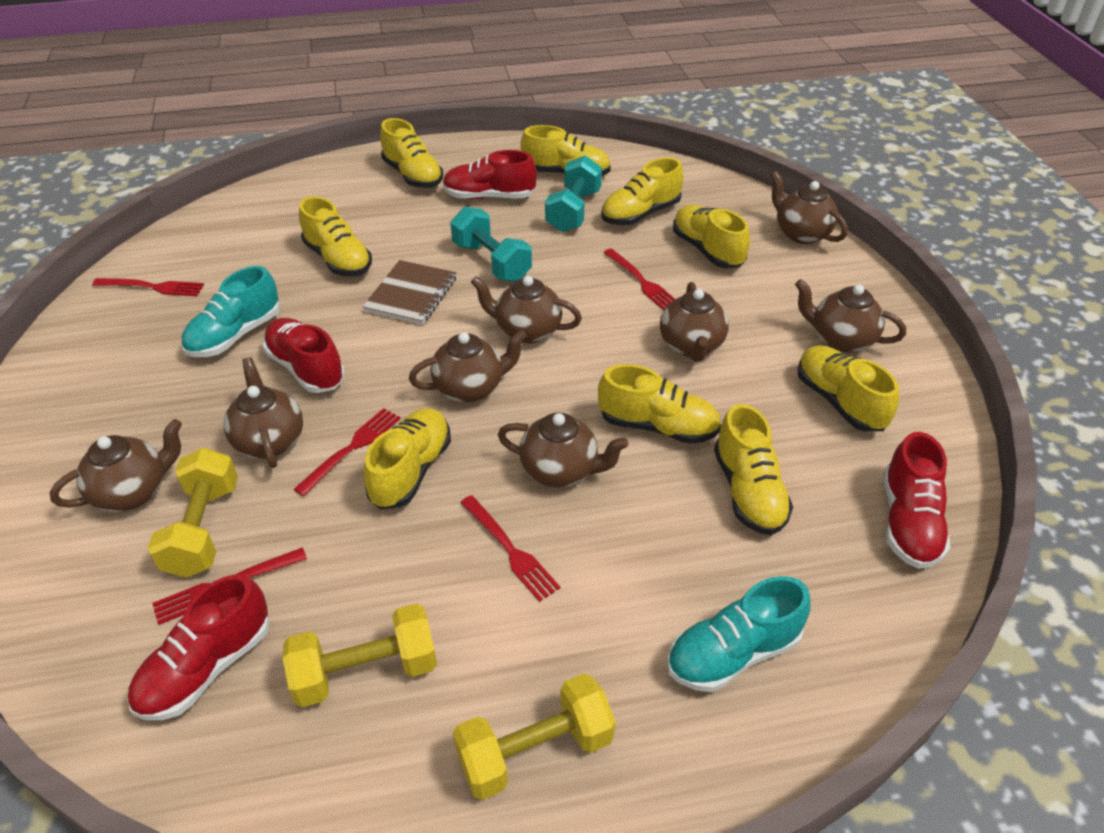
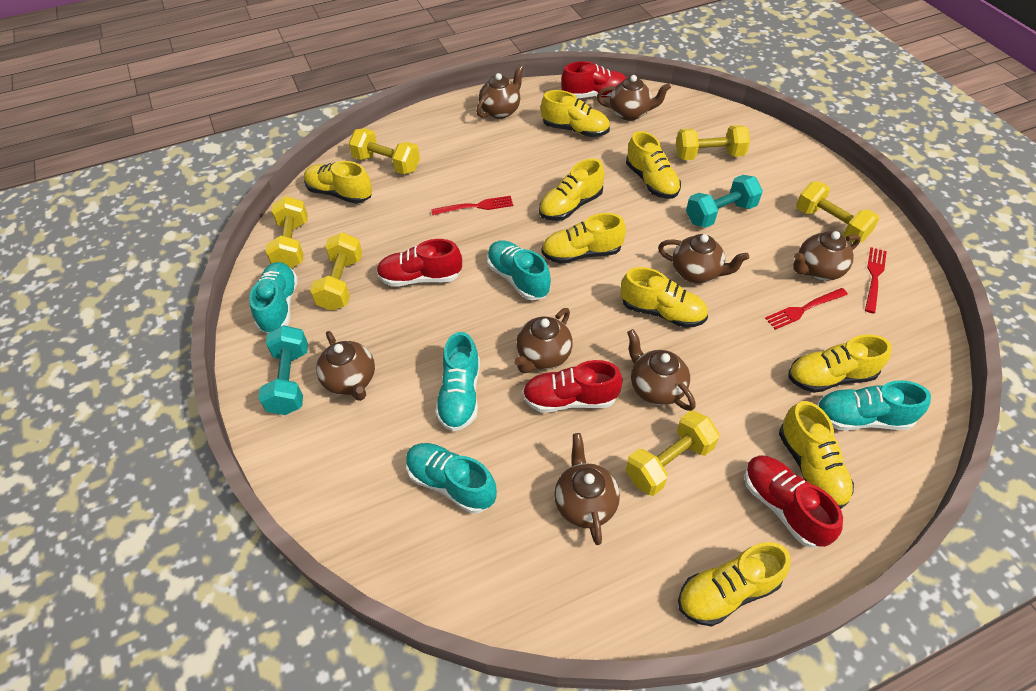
brown notebook: [363,260,457,325] = 1 -> none = 0
red fork: [92,278,204,296] [152,547,307,625] [294,408,401,496] [460,495,561,602] [603,248,675,310] = 5 -> [431,196,513,215] [765,288,848,330] [865,247,887,313] = 3
turquoise shoe: [181,266,280,357] [667,576,811,692] = 2 -> [249,262,298,333] [406,443,497,514] [435,332,480,432] [487,240,551,300] [817,380,931,431] = 5
yellow dumbbell: [147,448,238,578] [283,604,437,707] [453,673,616,800] = 3 -> [265,196,308,268] [310,232,362,311] [349,128,420,174] [625,410,720,496] [676,125,750,160] [796,182,879,243] = 6

